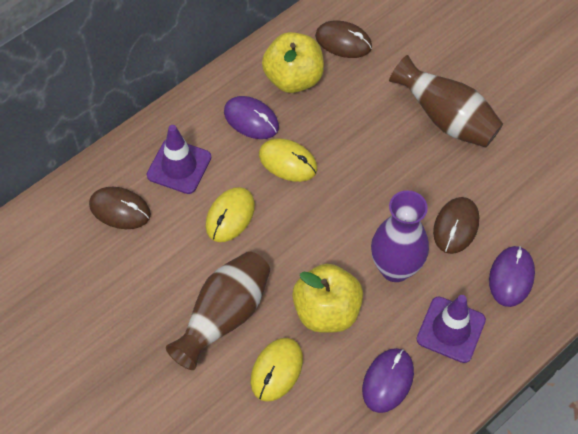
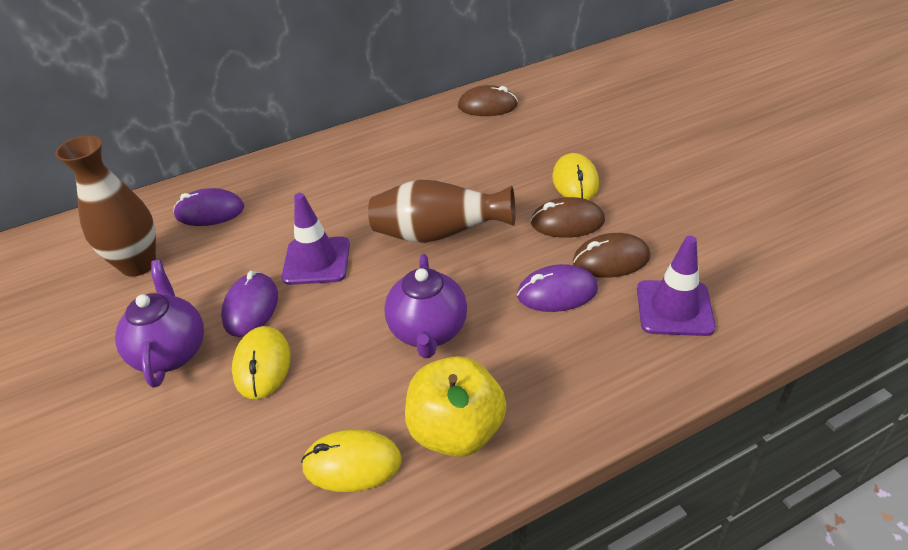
purple teapot: none = 0 -> [115,260,204,388] [384,254,467,358] = 2
purple vase: [371,190,429,282] = 1 -> none = 0
yellow apple: [262,32,324,93] [292,264,363,333] = 2 -> [405,356,507,457] = 1

